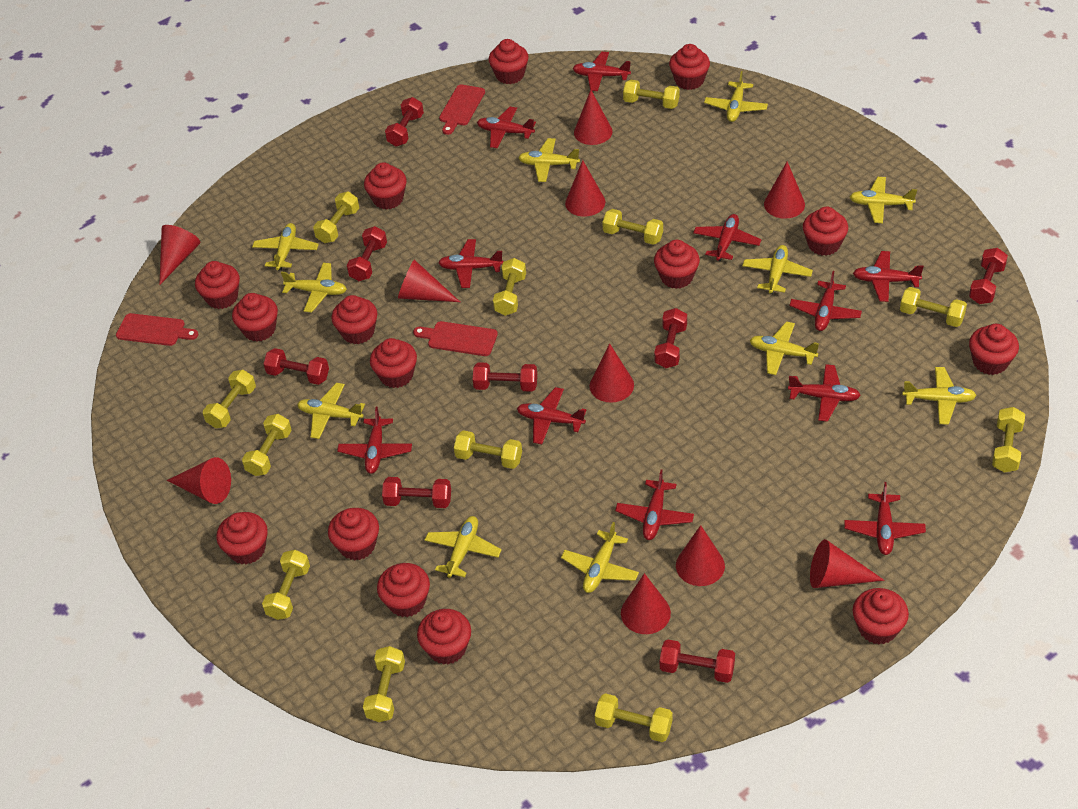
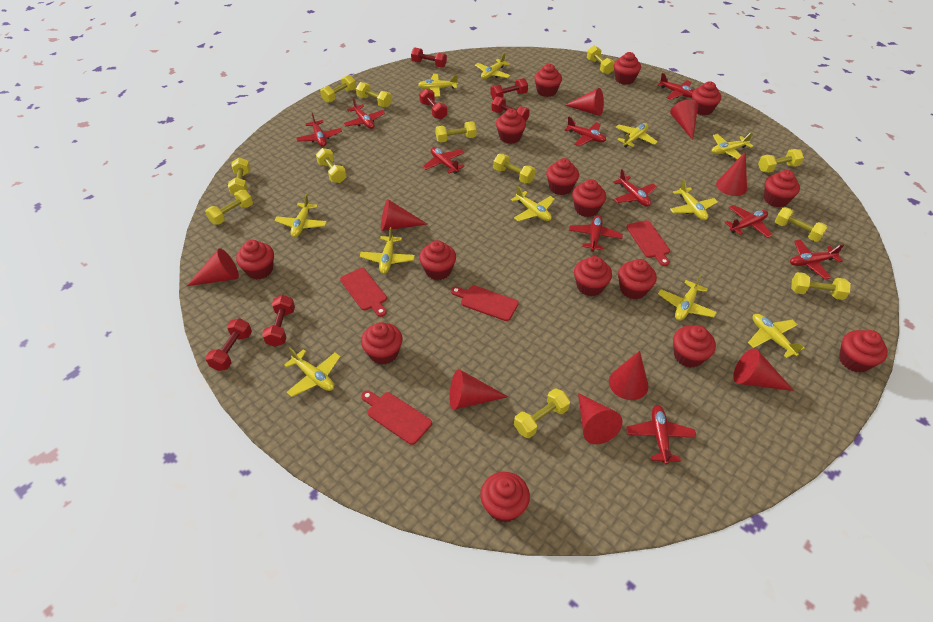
red cone: [159,225,200,285] [167,457,231,504] [398,260,460,302] [565,160,605,217] [574,90,613,145] [589,343,634,403] [621,573,671,634] [676,525,725,586] [764,162,805,219] [810,539,885,588] = 10 -> [187,248,239,286] [381,199,427,231] [450,369,508,410] [565,88,604,116] [578,393,622,444] [609,351,648,400] [670,99,698,140] [716,152,747,196] [733,348,794,391] = 9
red cutting board: [116,313,198,346] [413,321,498,356] [439,84,485,135] = 3 -> [340,268,387,317] [361,390,432,445] [451,285,519,321] [626,220,670,266] = 4
red dumbbell: [264,348,329,385] [347,226,387,281] [382,477,451,508] [385,97,424,147] [473,362,537,392] [654,308,687,368] [660,639,735,683] [969,248,1008,304] = 8 -> [205,318,252,371] [262,295,295,347] [411,47,447,68] [419,88,447,120] [490,78,528,100] [492,97,530,122] = 6
red plane: [337,407,412,474] [438,239,504,288] [477,107,536,148] [517,387,586,444] [573,52,631,91] [615,469,694,540] [693,214,761,261] [788,364,861,422] [789,271,862,331] [844,482,926,555] [853,251,924,302] = 11 -> [296,113,342,147] [343,98,385,129] [422,147,465,174] [565,117,606,146] [569,215,623,252] [613,169,657,207] [626,405,696,465] [657,73,694,100] [725,205,772,238] [790,240,844,279] = 10

